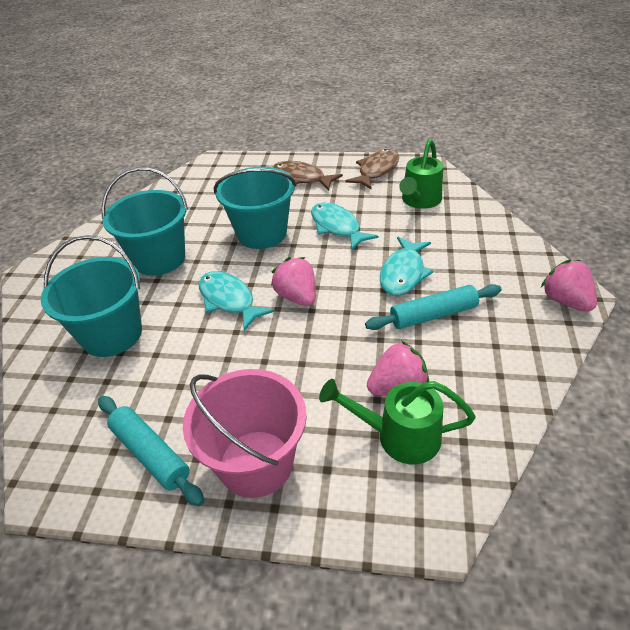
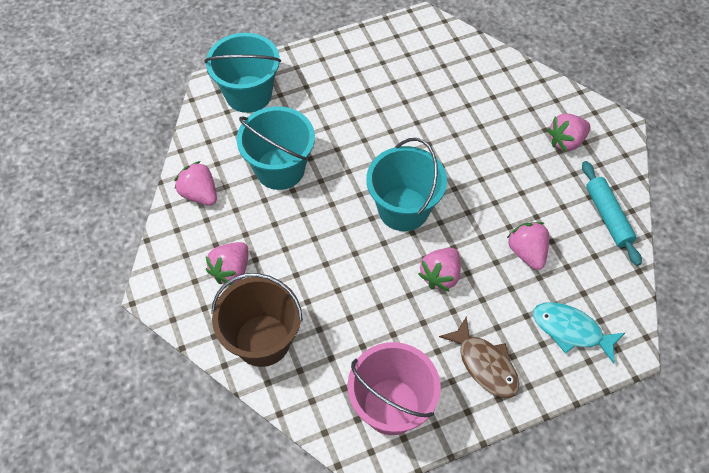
brown bucket: none = 0 -> [211,273,303,367] = 1
brown fish: [272,161,343,190] [346,149,399,190] = 2 -> [439,316,519,398] = 1
green watering can: [319,379,476,464] [399,139,443,209] = 2 -> none = 0
pink strawberry: [271,257,316,306] [367,341,429,396] [541,259,597,312] = 3 -> [174,161,217,205] [206,242,248,285] [418,248,461,292] [507,222,549,270] [547,114,591,152] = 5
turquoise fish: [199,271,275,331] [311,203,378,250] [380,237,433,296] = 3 -> [533,302,625,364] = 1
turquoise rolling pin: [98,396,204,506] [365,284,502,330] = 2 -> [582,161,642,266] = 1

